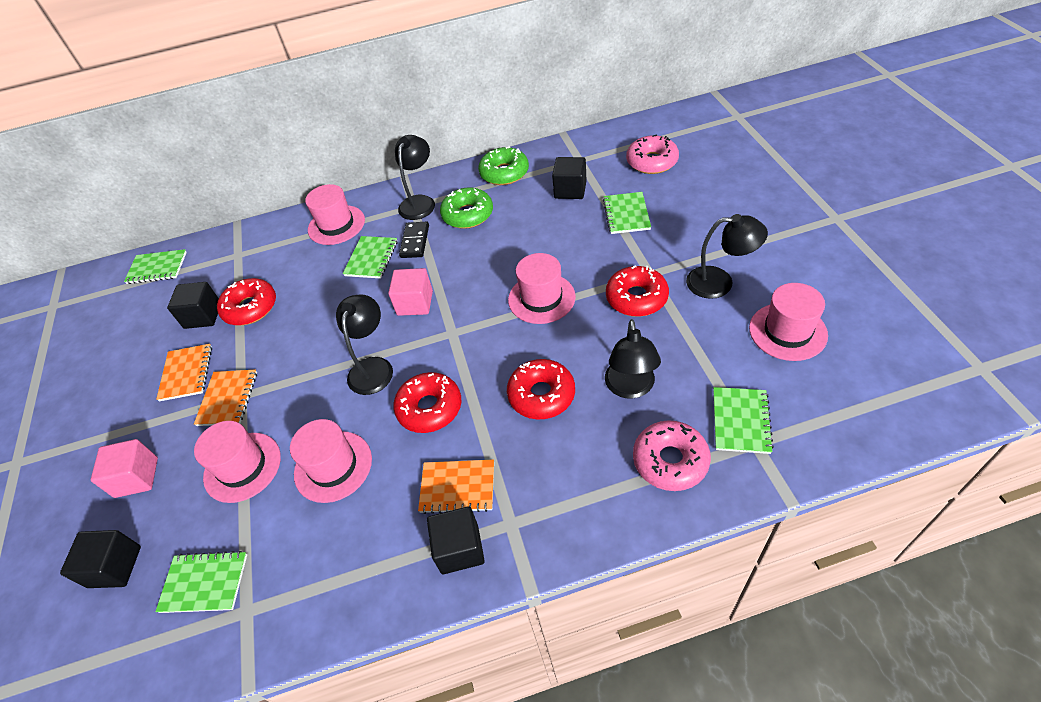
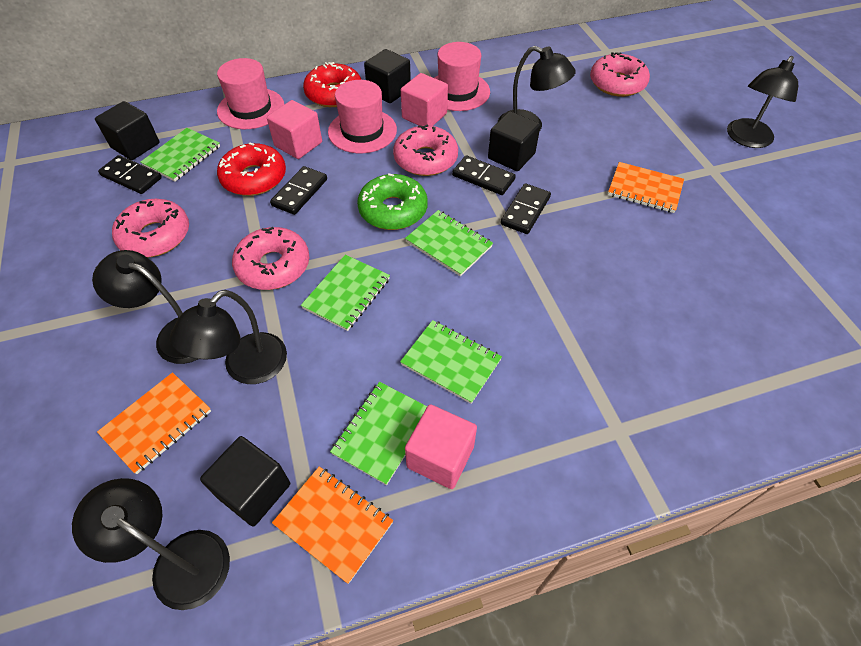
black domino: [399,222,429,258] = 1 -> [98,155,162,194] [270,166,327,215] [452,155,516,195] [501,183,551,234] = 4
black lamp: [336,294,393,395] [395,135,435,220] [605,319,661,399] [686,214,768,299] = 4 -> [72,478,230,610] [92,250,198,364] [170,290,287,384] [498,46,576,130] [727,56,798,148] = 5
green donut: [440,187,493,229] [478,146,529,185] = 2 -> [357,173,428,230] = 1
pink cube: [91,439,158,498] [388,268,433,316] = 2 -> [267,100,322,159] [401,73,448,126] [405,404,477,489] = 3
pink donut: [626,135,679,174] [633,420,711,491] = 2 -> [112,199,189,258] [232,227,309,290] [393,125,458,176] [590,52,650,97] = 4
pink hat: [194,421,281,503] [290,419,372,503] [305,184,365,245] [508,253,576,324] [749,283,828,361] = 5 -> [217,58,284,129] [328,80,397,153] [434,42,490,111] = 3
red donut: [217,278,276,325] [393,372,461,433] [507,359,575,419] [606,265,669,317] = 4 -> [217,143,286,196] [303,62,361,107] = 2

